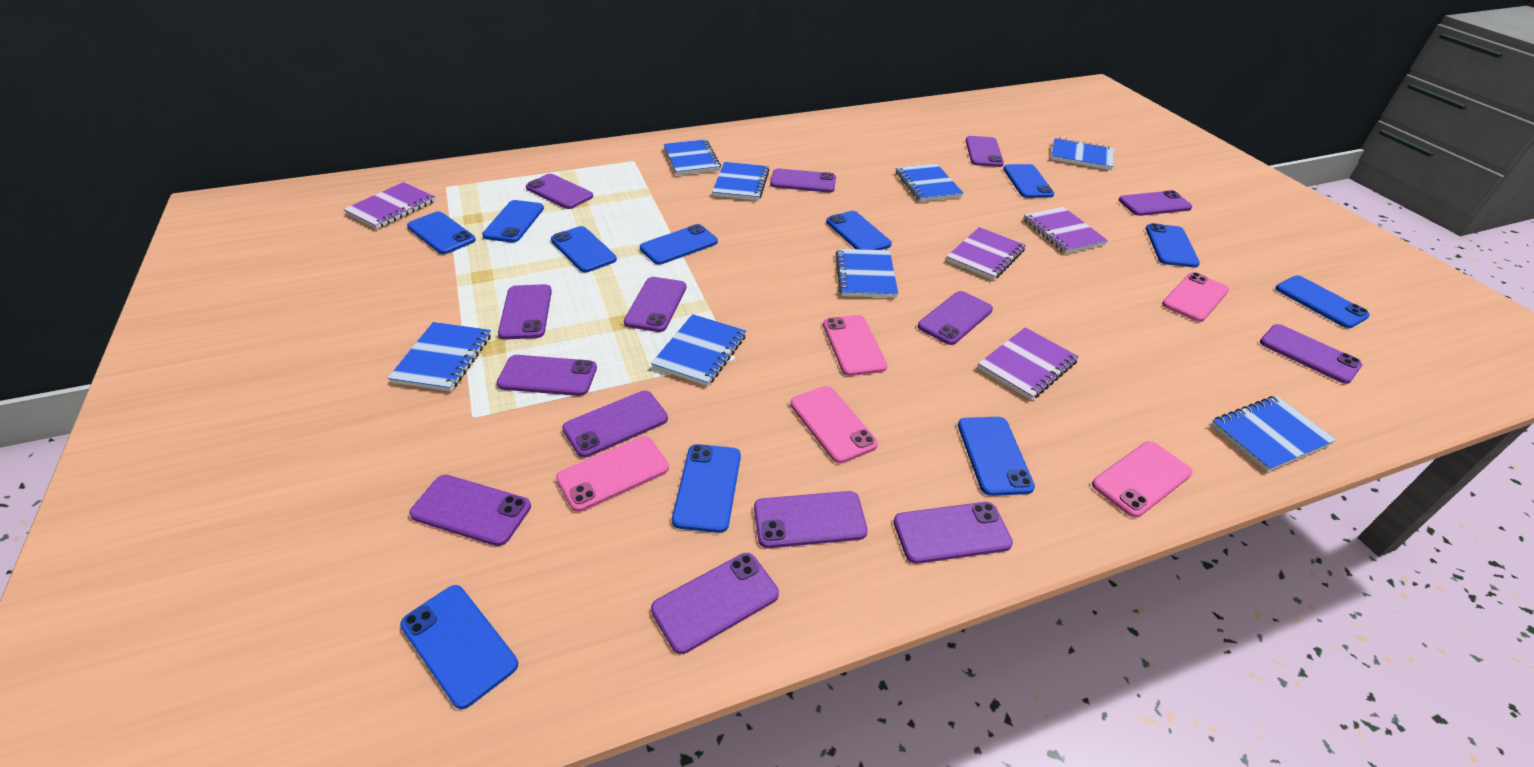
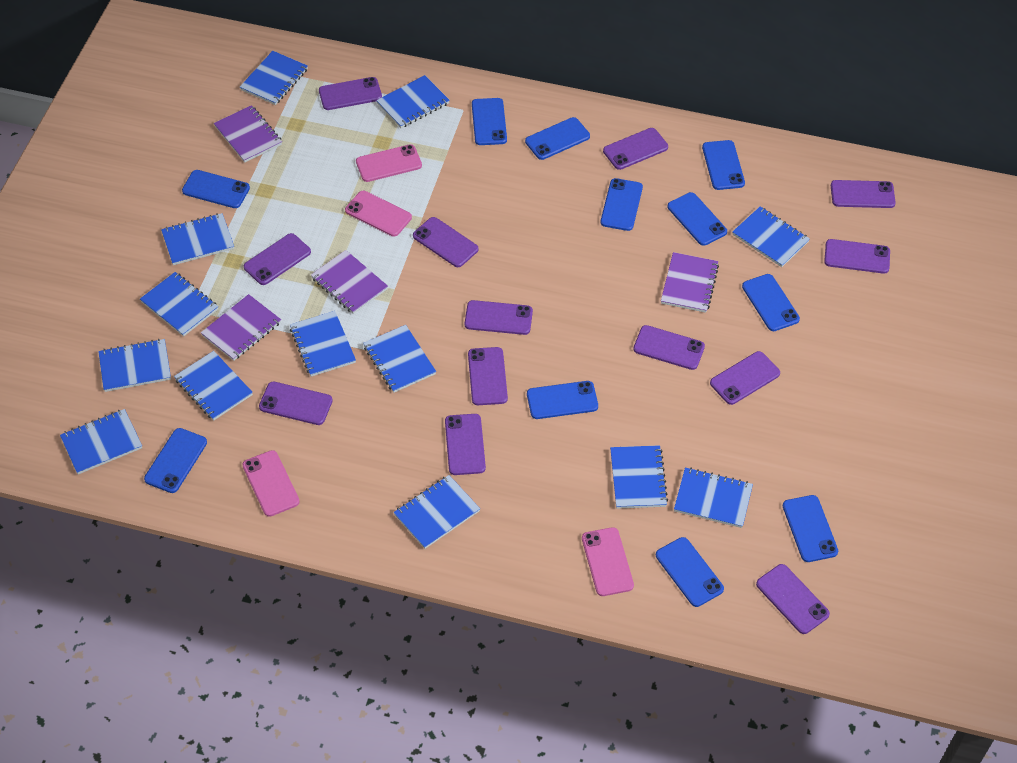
blue notebook: [388,322,491,392] [651,314,746,386] [664,139,721,175] [712,162,770,201] [836,249,898,298] [896,163,963,202] [1051,138,1114,170] [1211,396,1336,472] = 8 -> [60,409,142,474] [98,339,171,392] [140,272,218,336] [161,213,234,265] [174,351,253,421] [240,51,308,105] [290,311,356,377] [363,325,436,393] [376,75,450,128] [394,475,480,549] [610,445,668,509] [674,467,753,528] [732,206,810,267] = 13
pink phone: [556,436,669,512] [790,386,878,463] [823,315,887,376] [1092,441,1193,518] [1162,272,1229,322] = 5 -> [242,450,300,517] [345,191,412,237] [356,144,422,182] [582,527,634,596] = 4
purple phone: [409,475,531,546] [497,355,597,396] [498,284,552,340] [526,174,593,209] [562,391,668,458] [624,277,686,332] [651,553,779,654] [754,491,868,548] [770,169,836,193] [893,502,1013,564] [918,291,993,345] [966,136,1004,167] [1119,190,1192,216] [1260,324,1362,384] = 14 -> [244,233,311,285] [259,382,333,425] [319,77,382,110] [413,217,479,267] [445,414,486,475] [465,300,533,335] [468,347,508,405] [603,128,668,170] [633,325,705,370] [710,351,780,405] [756,564,830,634] [824,239,890,274] [831,180,896,208] = 13

